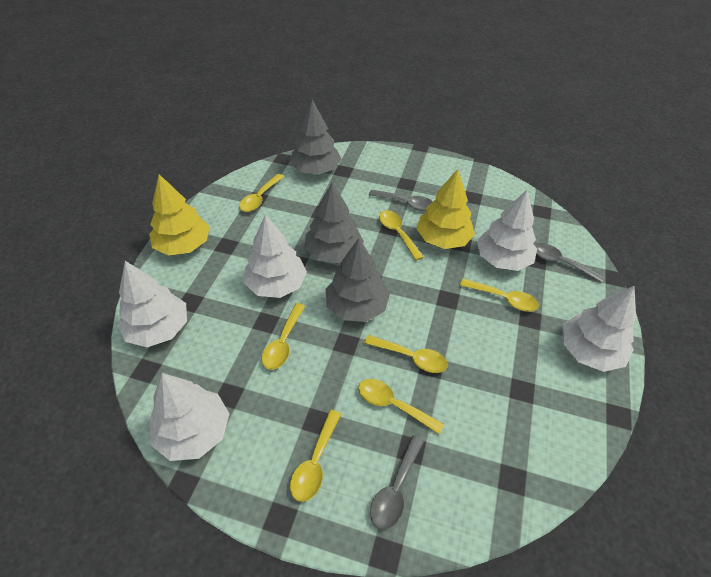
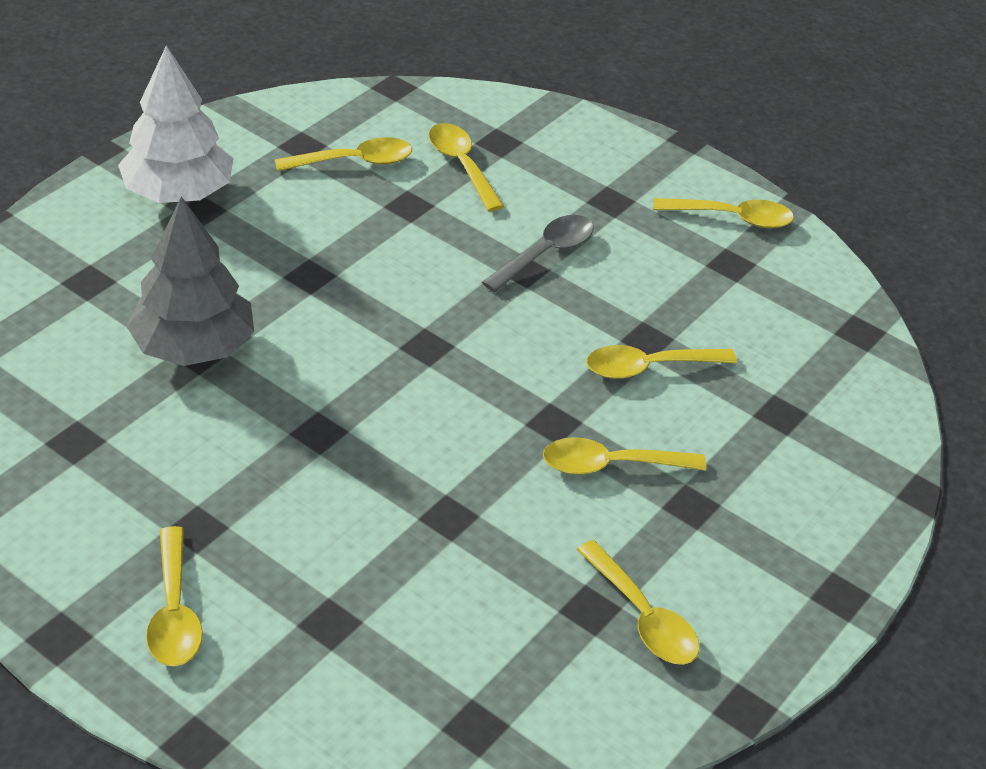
grey spoon: [369,190,433,211] [370,435,424,530] [534,243,605,283] = 3 -> [482,215,594,292] = 1
grey tree: [290,100,341,175] [304,182,364,264] [325,238,390,322] = 3 -> [126,197,254,366] = 1
white tree: [117,261,187,347] [150,373,229,461] [244,215,307,298] [477,190,537,271] [562,286,636,372] = 5 -> [118,46,234,203] = 1
yellow tree: [149,174,210,256] [416,169,475,249] = 2 -> none = 0

